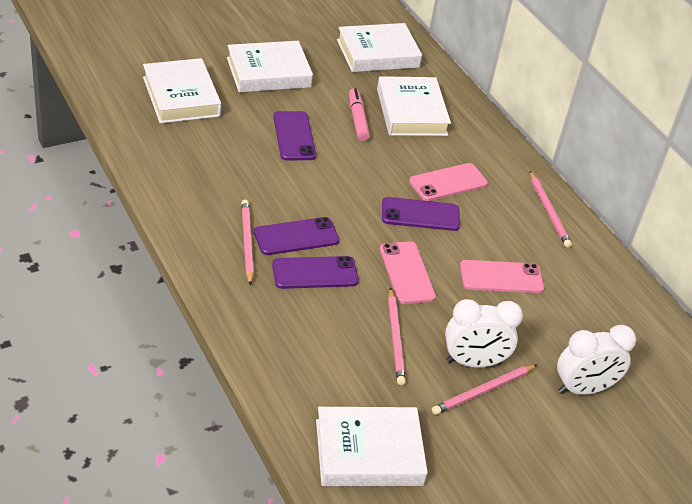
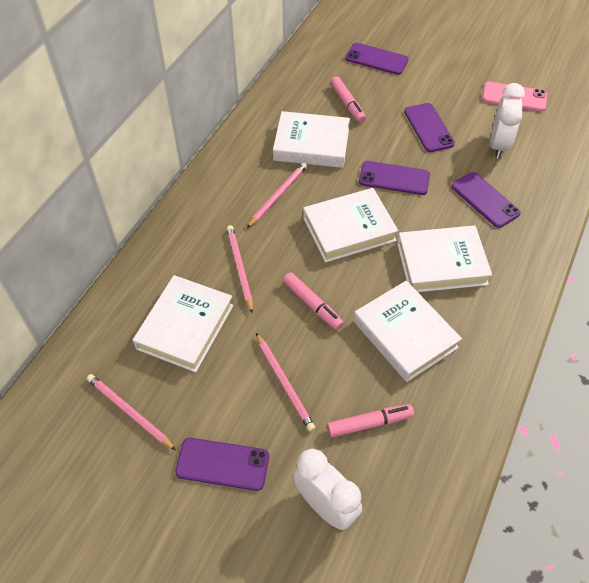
pink marker: [349,88,370,141] = 1 -> [283,272,344,330] [327,404,414,438] [330,76,366,123] = 3
pink phone: [380,241,436,304] [409,163,488,201] [460,260,544,293] = 3 -> [482,82,547,111] = 1
purple phone: [254,217,340,255] [272,256,359,289] [273,111,316,161] [382,197,460,231] = 4 -> [175,438,269,491] [345,43,409,75] [359,161,430,195] [404,103,455,152] [452,172,521,228] = 5

